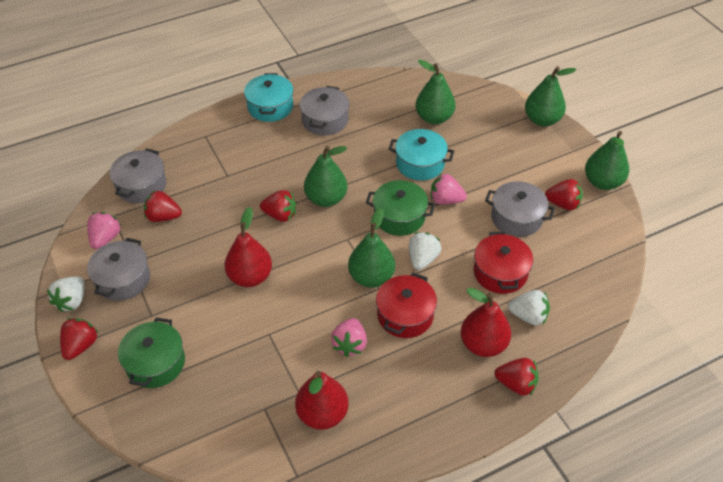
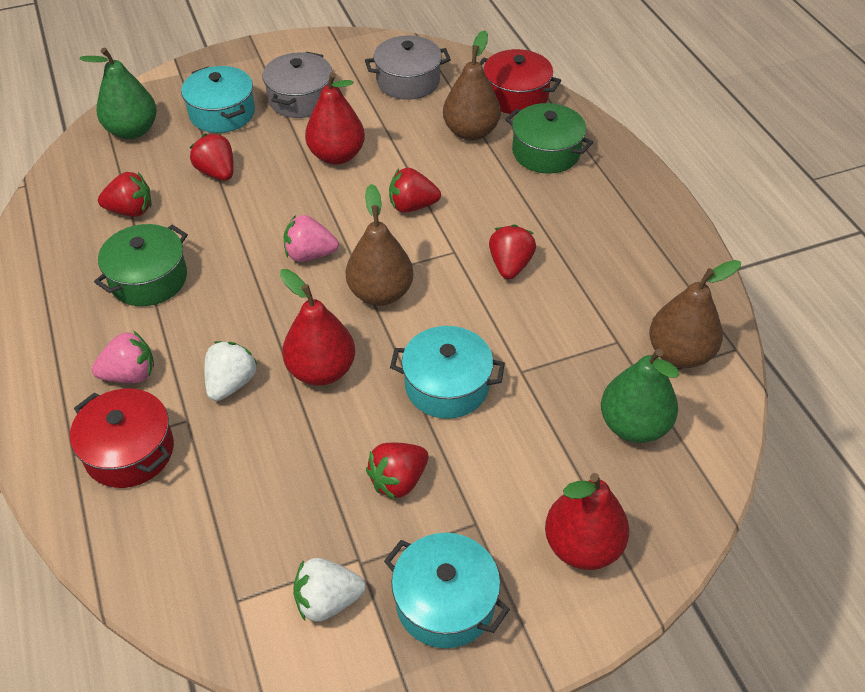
brown pear: none = 0 -> [346,184,413,306] [443,30,501,141] [649,260,741,368] = 3
green pear: [304,146,347,207] [348,208,395,288] [415,60,456,124] [525,66,576,126] [585,131,629,190] = 5 -> [80,48,157,139] [601,348,679,443] = 2
grey pot: [87,238,150,301] [110,148,166,204] [299,86,349,136] [485,181,555,237] = 4 -> [262,52,333,118] [365,35,451,100] = 2
pink strawberry: [87,212,121,249] [331,318,367,357] [431,173,467,204] = 3 -> [92,331,154,383] [283,215,339,262] = 2
turquoise pot: [244,73,293,122] [389,129,454,181] = 2 -> [181,66,255,133] [384,533,510,648] [390,326,505,419] = 3
white strawberry: [47,276,85,312] [409,232,441,270] [508,290,550,325] = 3 -> [204,341,258,401] [293,558,366,622] = 2

